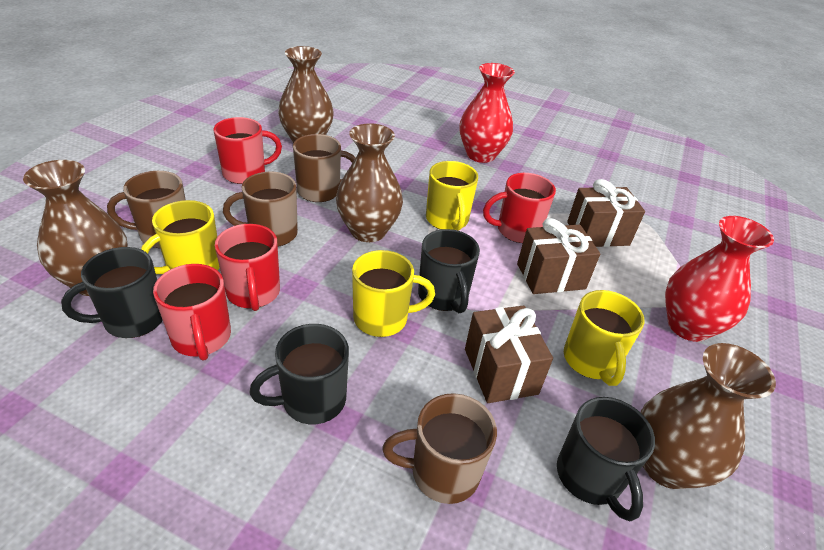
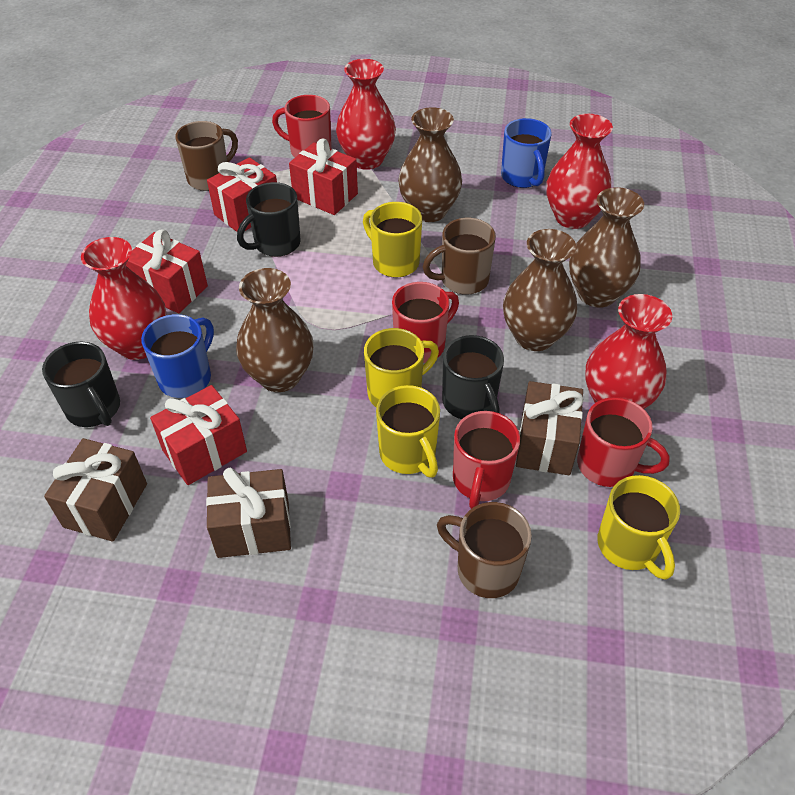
black mug: [61,247,162,338] [249,324,349,425] [418,229,480,313] [557,397,655,521] = 4 -> [42,342,120,427] [237,182,301,257] [442,335,504,419] = 3
blue mug: none = 0 -> [141,314,214,398] [501,118,552,188] = 2
brown mug: [107,171,186,248] [223,171,298,247] [293,134,355,202] [382,393,497,504] = 4 -> [175,121,238,191] [423,218,496,295] [437,502,532,598] = 3
red gift: none = 0 -> [126,229,208,313] [150,385,247,485] [207,157,277,232] [289,138,358,215] = 4
red vase: [460,63,515,163] [665,216,774,342] = 2 -> [81,237,166,360] [336,59,396,170] [546,114,613,229] [585,294,672,409] = 4

